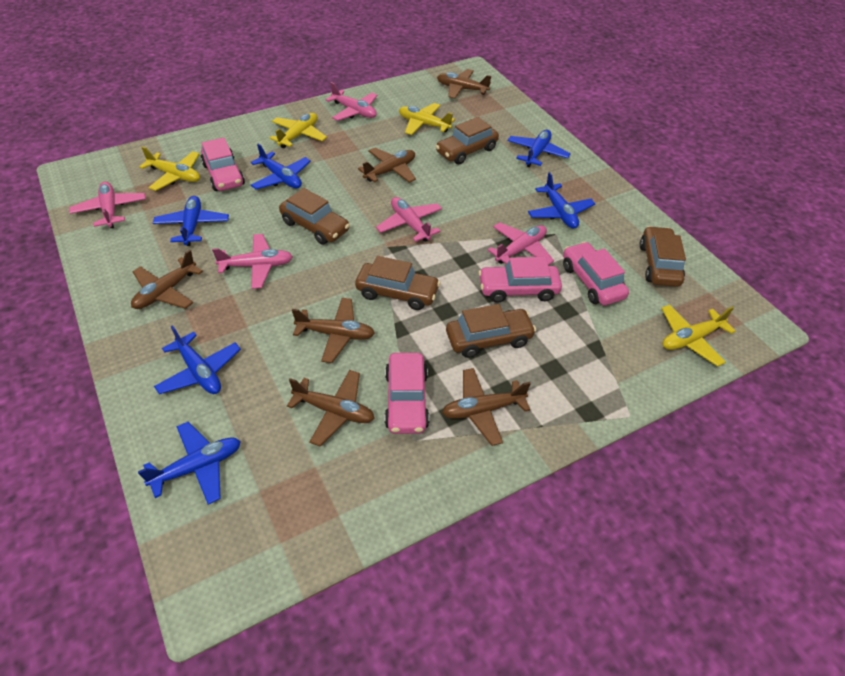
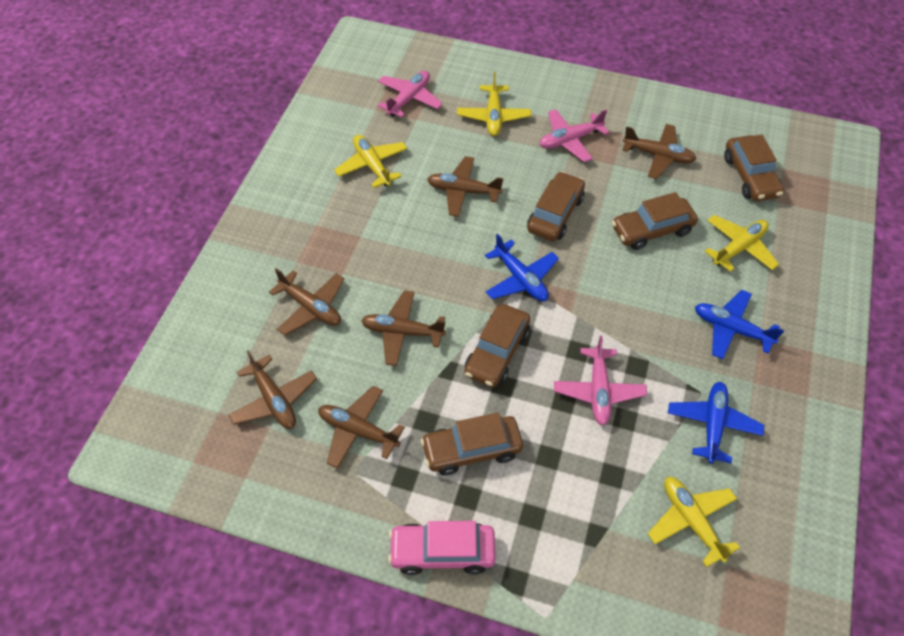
blue plane: [138,422,241,505] [153,196,229,246] [154,325,241,394] [251,143,311,189] [507,130,571,167] [528,172,595,229] = 6 -> [485,234,559,301] [668,382,764,464] [695,290,784,359] = 3
pink car: [201,138,245,191] [384,353,430,434] [478,257,562,303] [563,242,629,306] = 4 -> [388,521,496,575] = 1
pink plane: [69,181,146,228] [212,234,293,289] [326,82,377,121] [376,197,442,242] [488,222,554,265] = 5 -> [378,71,443,118] [540,109,609,162] [554,336,647,425] = 3

